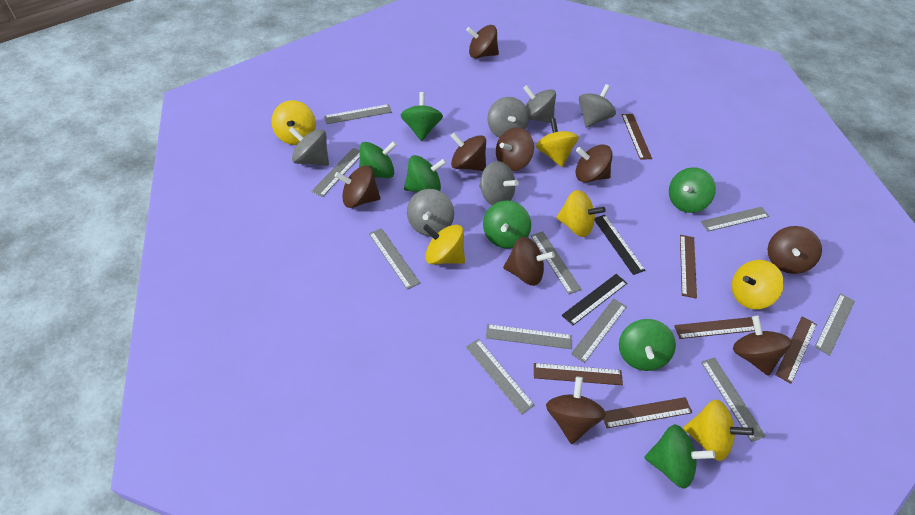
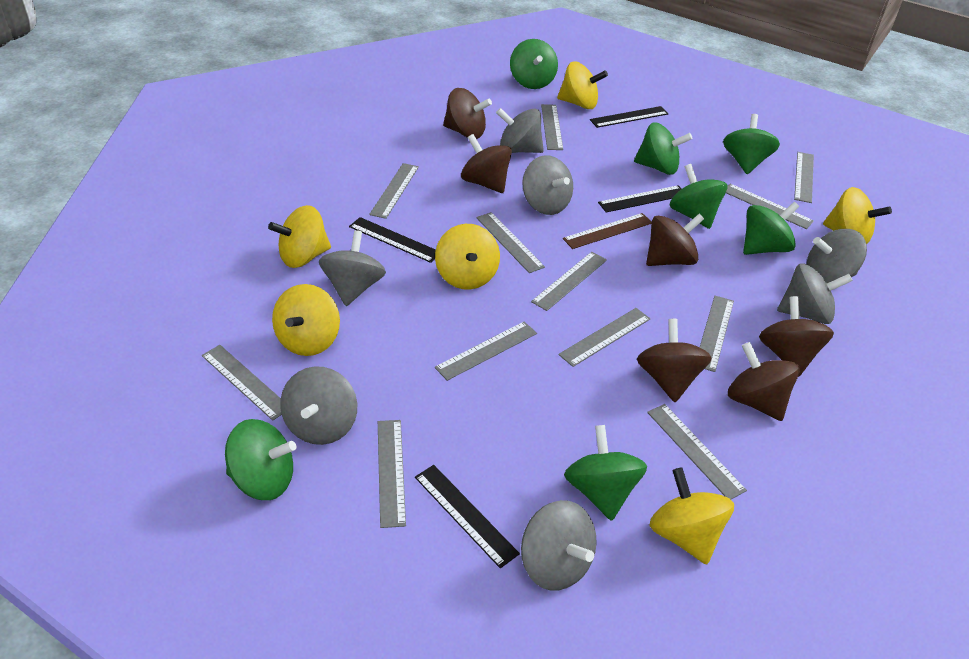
black ruler: [562,274,627,326] [595,215,645,275] = 2 -> [349,217,436,263] [415,465,520,568] [590,106,669,128] [598,185,682,212] = 4
brown ruler: [534,363,623,385] [603,397,692,428] [622,114,652,160] [674,317,755,339] [680,235,697,299] [776,316,817,384] = 6 -> [563,213,652,249] = 1
brown spinning top: [334,165,381,208] [450,133,486,171] [466,25,499,58] [496,127,534,171] [503,236,555,286] [546,377,606,444] [576,144,613,182] [733,316,792,376] [768,226,822,274] = 9 -> [443,88,492,139] [461,134,512,193] [637,319,712,402] [646,214,704,266] [728,342,800,421] [759,296,834,377] = 6
grey ruler: [311,148,360,197] [324,104,392,124] [369,228,420,290] [466,339,535,415] [486,324,572,349] [531,231,582,294] [571,298,627,363] [701,207,769,231] [701,357,766,442] [815,293,855,356] = 10 -> [202,345,282,421] [369,163,419,219] [378,420,406,528] [435,321,537,381] [476,212,545,273] [531,252,607,311] [541,104,563,150] [558,308,650,367] [647,404,747,499] [700,296,734,372] [726,184,814,229] [794,152,814,203] = 12
grey spinning top: [289,127,329,166] [407,189,454,237] [479,161,519,205] [487,97,529,138] [523,85,556,123] [579,84,616,128] = 6 -> [280,366,357,445] [319,230,386,306] [496,108,544,153] [521,500,597,591] [522,155,573,215] [777,264,853,324] [807,229,867,283] = 7

